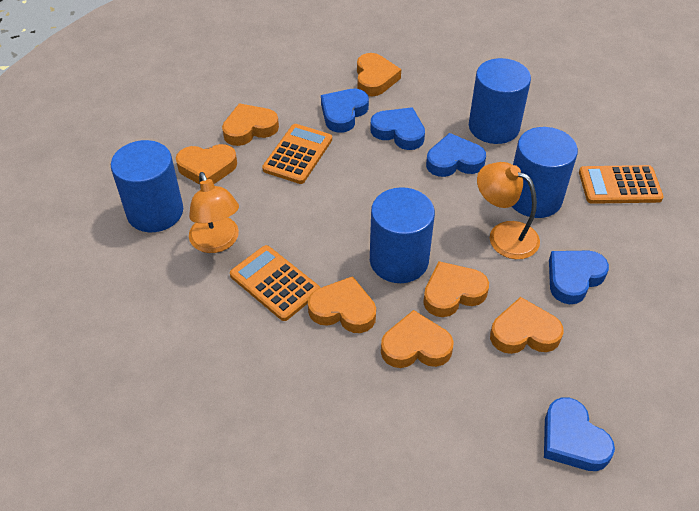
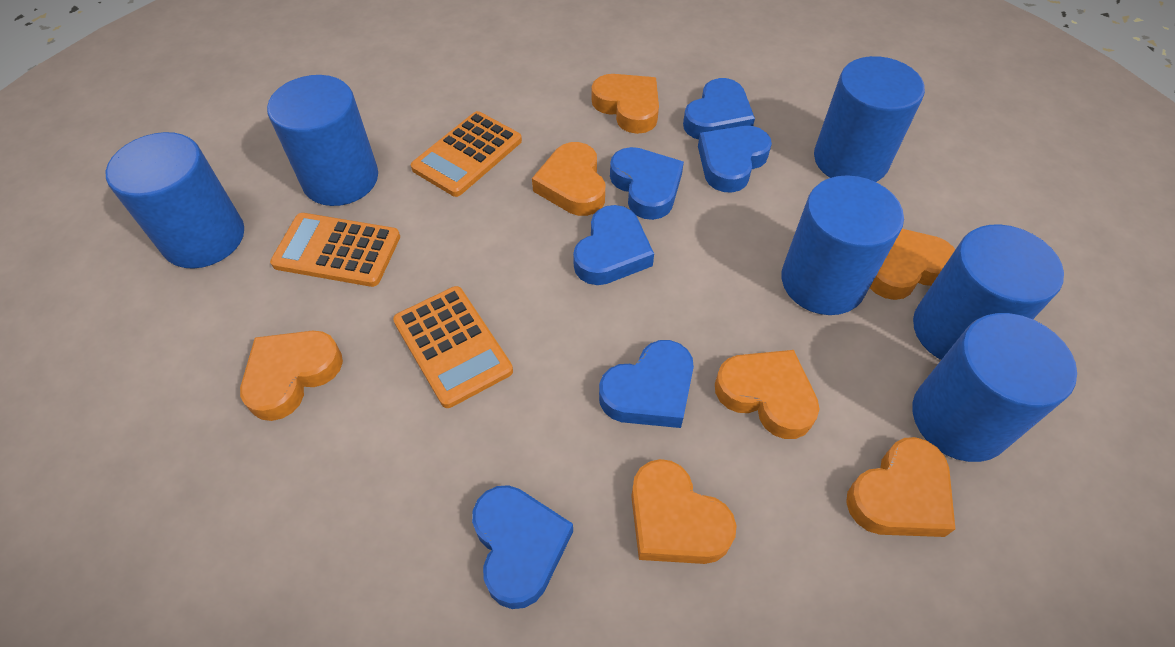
blue cylinder: [111,140,183,232] [370,187,435,283] [469,58,531,144] [512,127,578,218] = 4 -> [106,132,244,269] [267,75,378,206] [781,175,904,315] [814,56,925,182] [912,313,1077,462] [913,224,1064,360] = 6
blue heart: [321,89,369,133] [370,107,425,150] [426,133,486,177] [544,397,615,471] [549,251,609,304] = 5 -> [472,485,573,609] [573,205,654,285] [599,340,694,428] [610,147,684,220] [683,78,755,139] [698,126,772,193] = 6
orange lamp: [189,172,239,253] [477,162,540,259] = 2 -> none = 0

